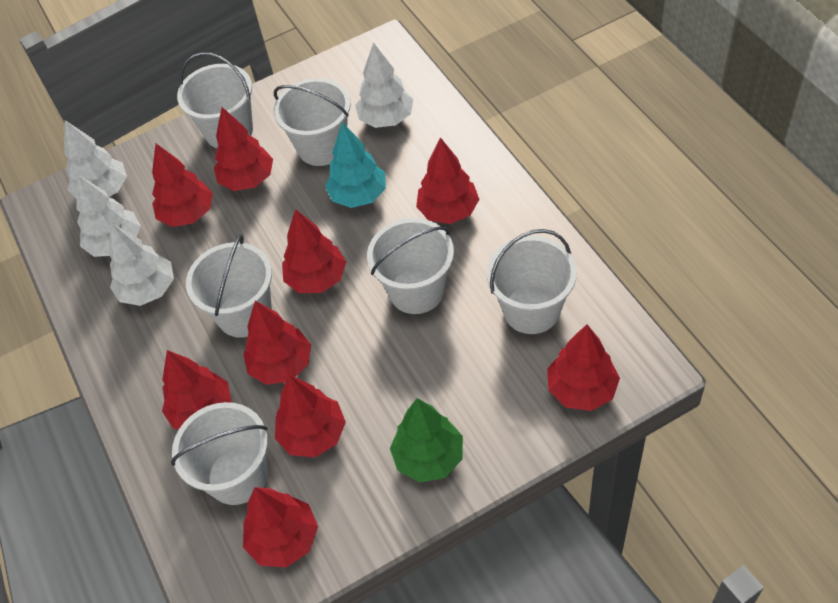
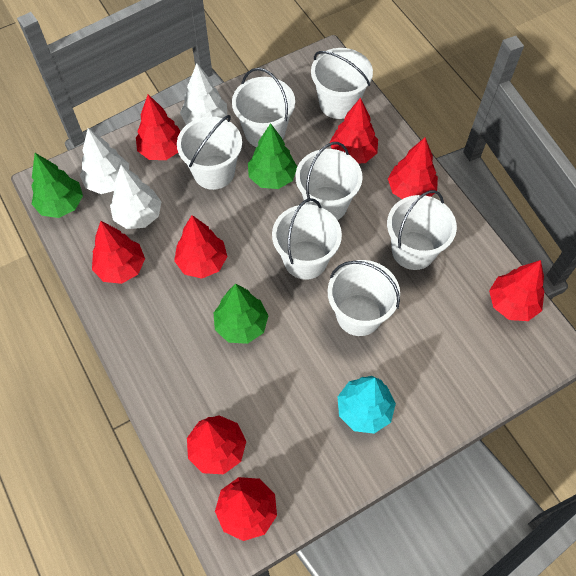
green tree: [390,398,463,483] = 1 -> [31,153,83,218] [213,284,269,344] [248,123,297,189] = 3
red tree: [152,144,213,227] [162,350,231,430] [214,107,273,191] [243,301,311,385] [243,487,318,567] [275,374,346,457] [282,209,346,293] [416,137,479,224] [547,324,620,411] = 9 -> [92,221,145,284] [136,94,181,160] [174,215,228,279] [187,415,246,474] [215,477,277,541] [330,98,378,164] [388,138,438,199] [489,260,545,321] = 8
white bucket: [171,402,268,505] [177,52,253,148] [186,235,272,338] [274,78,351,166] [367,218,454,314] [487,229,577,334] = 6 -> [177,115,242,190] [232,68,295,147] [272,198,342,280] [295,142,363,220] [311,48,373,119] [328,260,400,336] [387,190,457,270] = 7
white tree: [64,120,127,199] [77,175,141,257] [108,223,174,306] [355,42,413,128] = 4 -> [80,128,129,194] [110,165,162,229] [180,63,227,125] = 3

